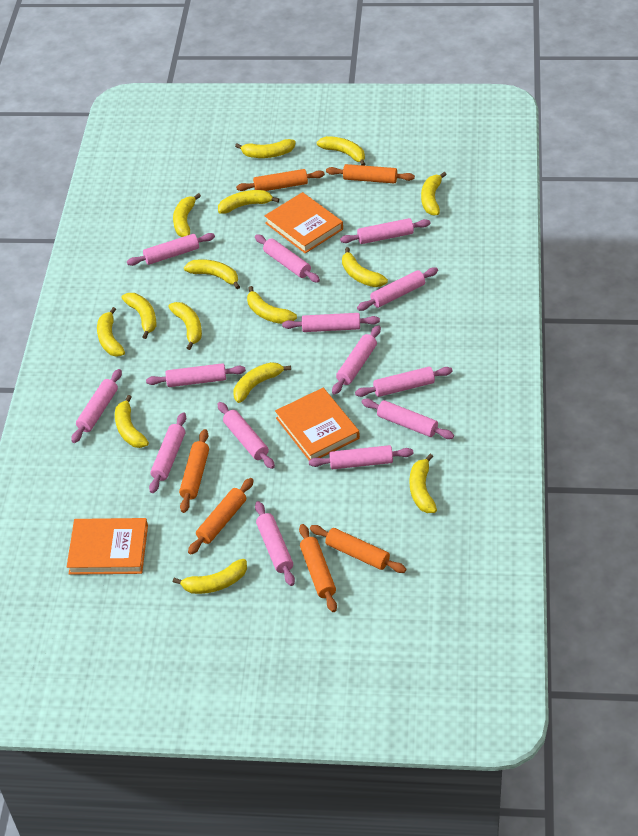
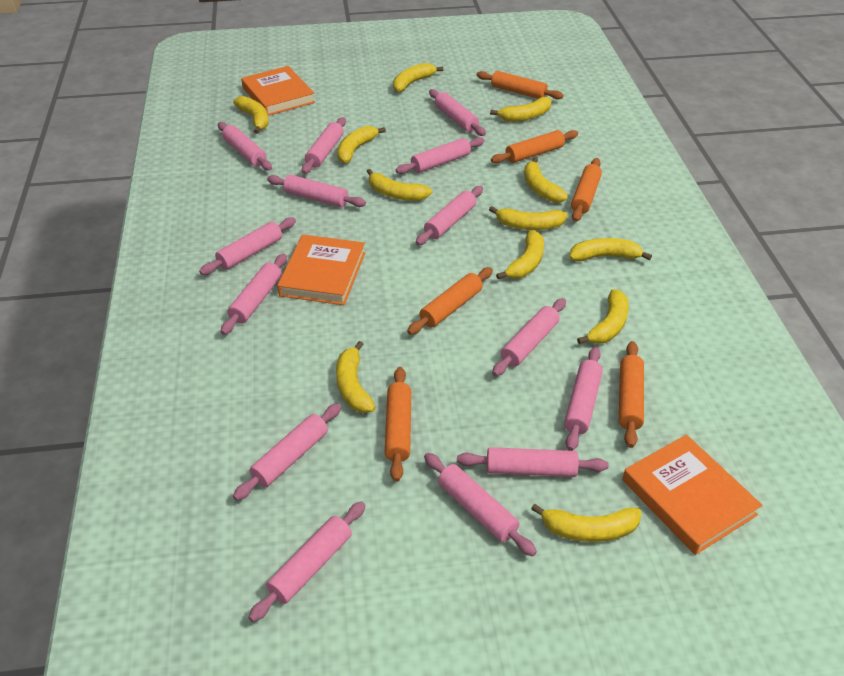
yellow banana: [97,307,125,357] [115,395,149,448] [122,293,156,339] [168,302,202,350] [173,193,201,237] [173,559,247,594] [184,259,240,289] [218,190,279,214] [234,362,291,403] [235,139,296,158] [247,286,297,324] [317,136,366,166] [342,247,388,287] [410,454,437,513] [421,172,447,216] = 15 -> [233,96,269,134] [336,341,376,413] [337,126,386,163] [367,169,432,201] [393,63,443,92] [489,206,567,230] [490,97,552,122] [496,230,544,279] [524,157,568,203] [531,504,641,542] [569,238,652,262] [577,289,629,344] = 12

